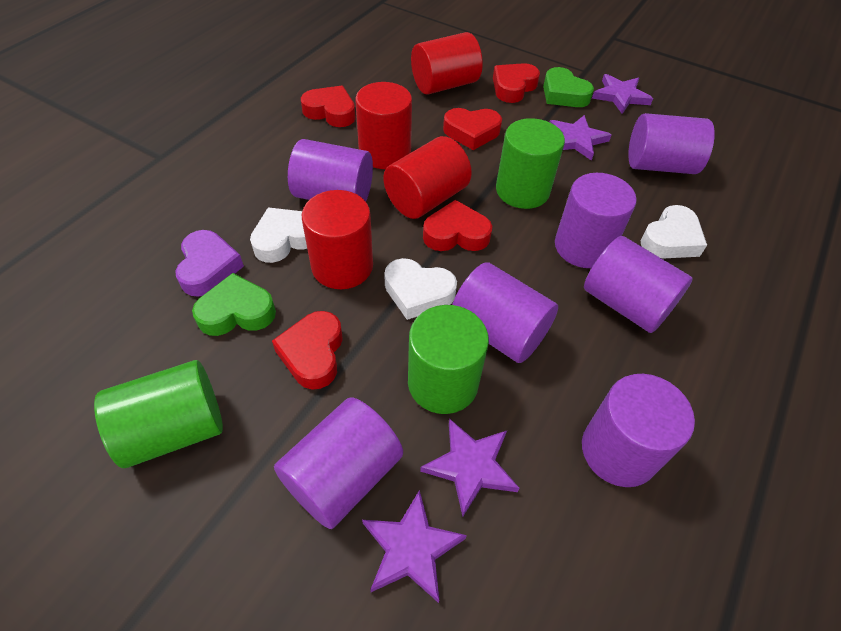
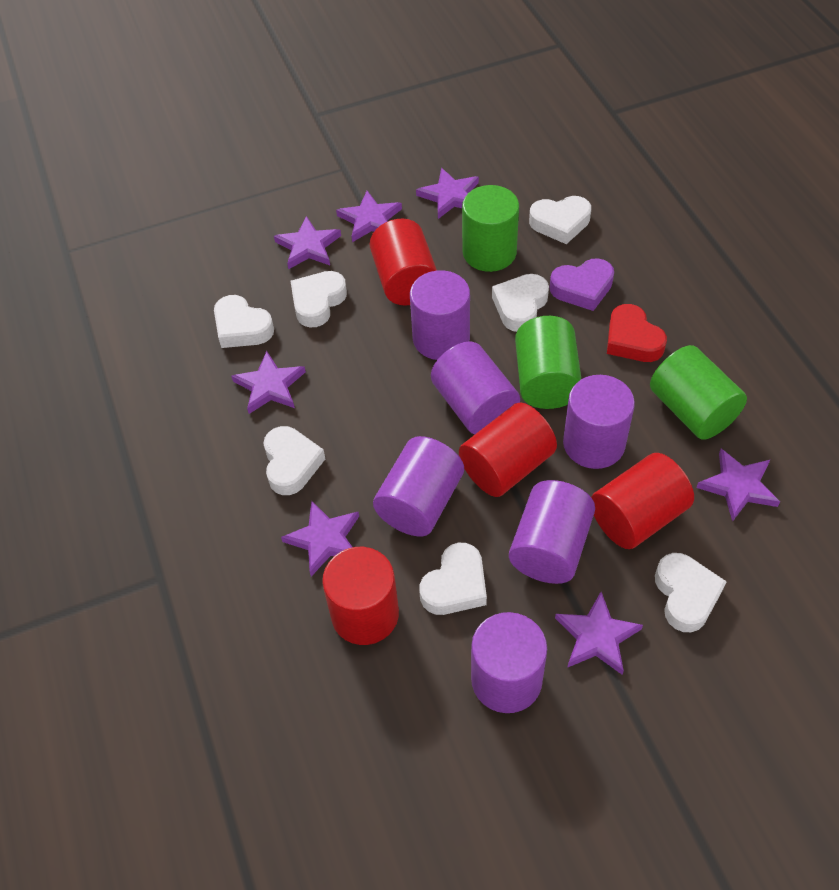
green heart: [192,273,276,336] [543,67,594,107] = 2 -> none = 0
purple cylinder: [274,398,403,529] [288,139,373,201] [452,262,558,363] [555,173,637,268] [582,374,695,487] [584,236,693,333] [628,113,715,174] = 7 -> [373,436,464,537] [410,270,470,360] [431,341,520,434] [471,612,547,713] [509,480,595,584] [563,375,635,469] = 6
purple star: [362,490,467,603] [420,419,519,517] [550,115,611,161] [592,74,653,114] = 4 -> [231,351,306,414] [274,216,341,269] [281,501,359,576] [336,191,402,242] [416,168,479,219] [555,592,643,675] [696,449,780,522] = 7
red heart: [272,311,343,390] [301,85,356,127] [423,200,492,251] [443,108,502,150] [493,63,540,103] = 5 -> [607,304,667,362] = 1
white heart: [250,207,307,263] [384,258,457,320] [641,205,707,259] = 3 -> [214,295,274,348] [263,426,325,495] [290,271,347,327] [419,543,487,615] [492,274,549,332] [529,196,591,244] [655,553,727,632] = 7

